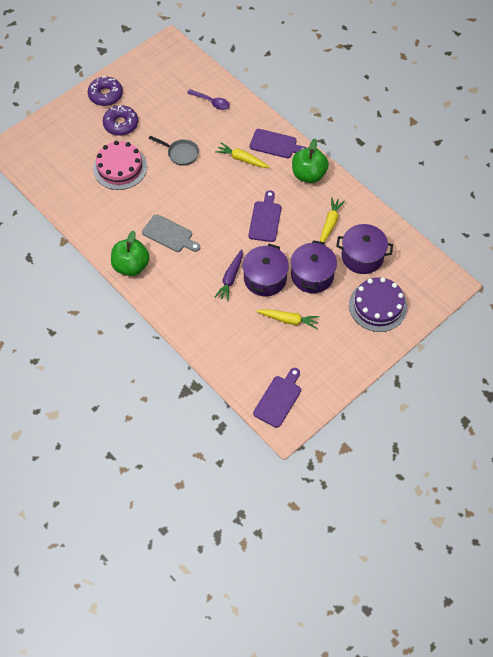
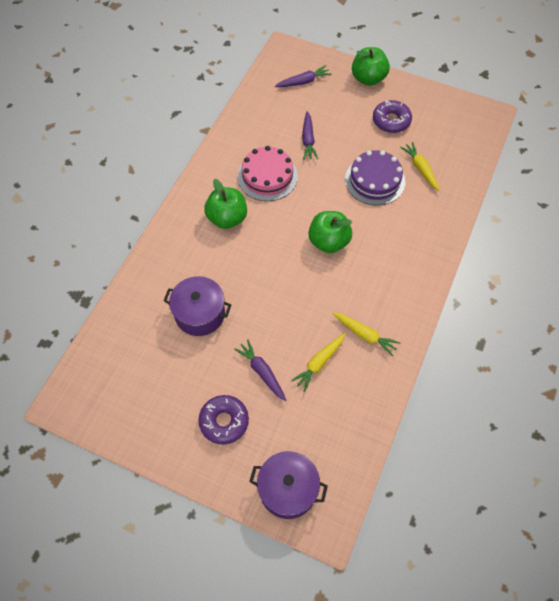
green apple: [111,230,150,276] [292,139,329,183] = 2 -> [204,179,247,229] [308,211,352,253] [352,47,390,86] = 3
grey cutting board: [142,214,200,252] = 1 -> none = 0
grey pan: [149,135,199,166] = 1 -> none = 0
purple carrot: [215,249,243,301] = 1 -> [234,339,287,401] [275,65,332,87] [302,111,318,160] = 3
purple cutting board: [249,190,281,242] [250,129,307,158] [253,368,301,428] = 3 -> none = 0
purple pot: [243,244,289,296] [291,240,337,293] [336,224,393,274] = 3 -> [163,276,231,336] [249,451,328,519] = 2
purple spoon: [187,89,230,110] = 1 -> none = 0

